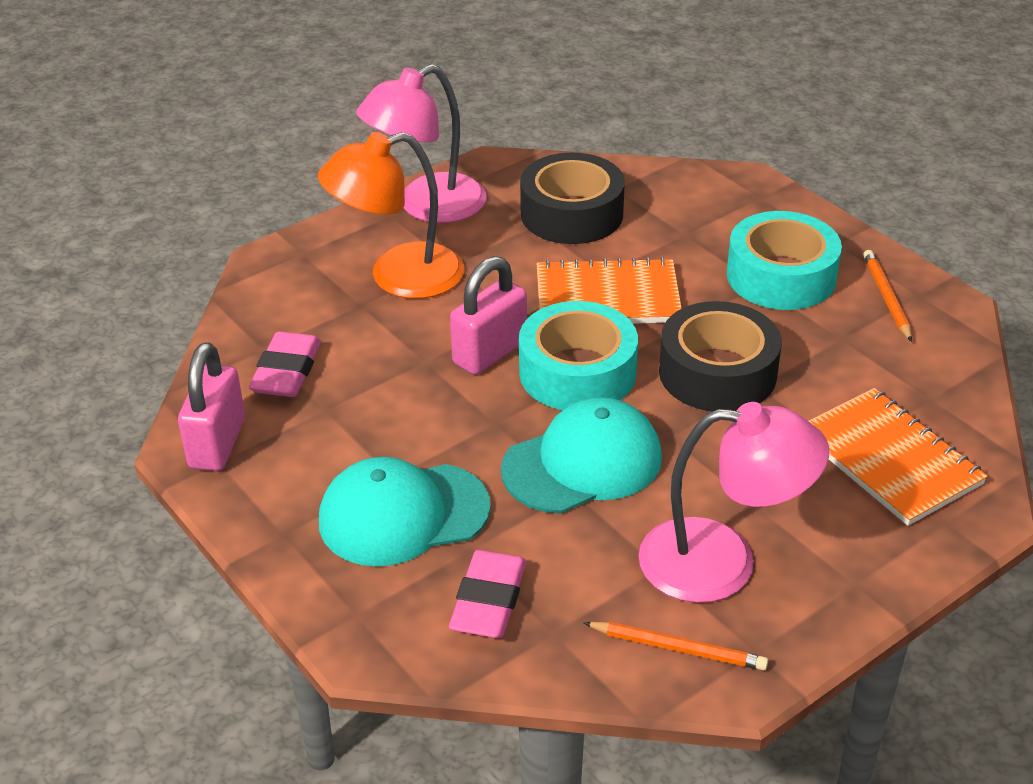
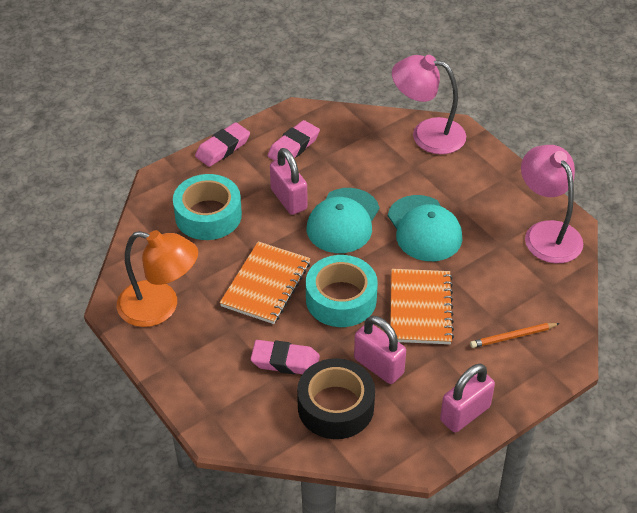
black tape: [520,153,625,244] [659,301,782,411] = 2 -> [297,358,375,439] = 1
orange pencil: [584,622,768,671] [863,250,912,342] = 2 -> [470,323,560,348] = 1
pink eraser: [249,331,321,397] [449,550,526,638] = 2 -> [195,122,250,167] [251,340,320,375] [268,120,320,161] = 3
pink padlock: [178,342,245,471] [450,256,527,375] = 2 -> [270,148,307,215] [354,316,406,384] [440,364,495,433] = 3

